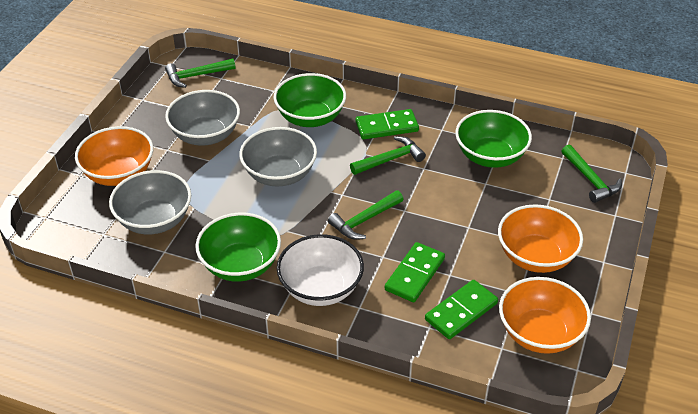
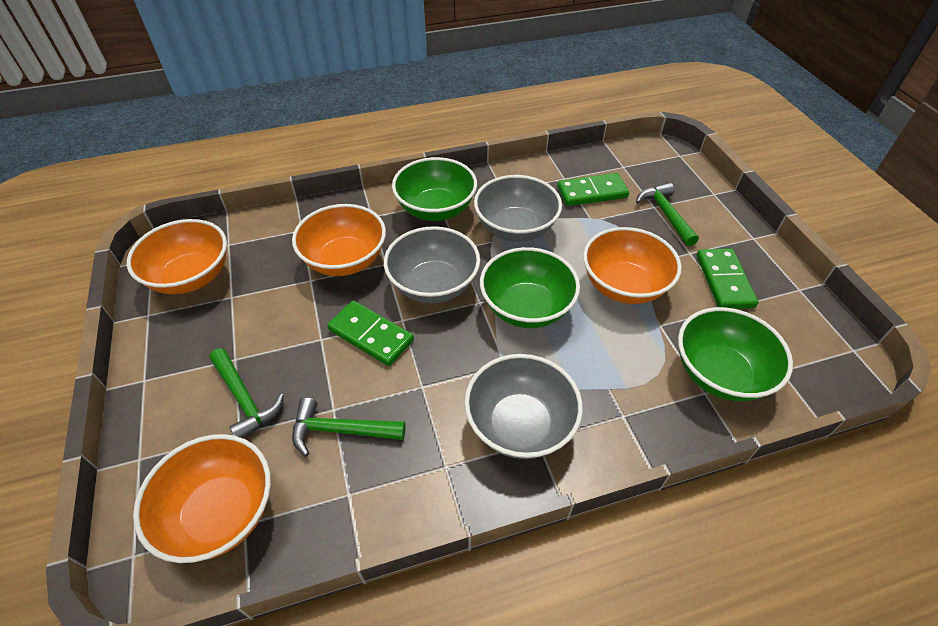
green hammer: [165,59,236,88] [328,190,404,240] [350,136,426,175] [562,145,622,203] = 4 -> [209,348,284,439] [292,398,406,456] [636,183,699,246] = 3
orange bowl: [75,126,153,186] [498,204,583,273] [499,277,591,354] = 3 -> [127,219,227,294] [133,434,271,563] [292,204,386,276] [583,227,682,304] = 4
white bowl: [277,234,364,306] = 1 -> none = 0

